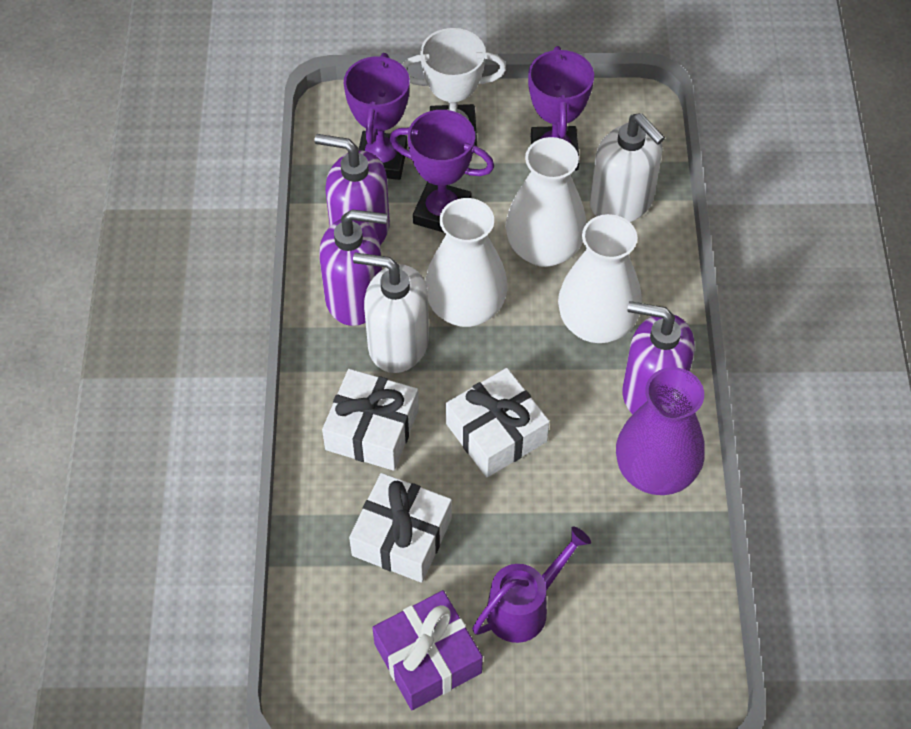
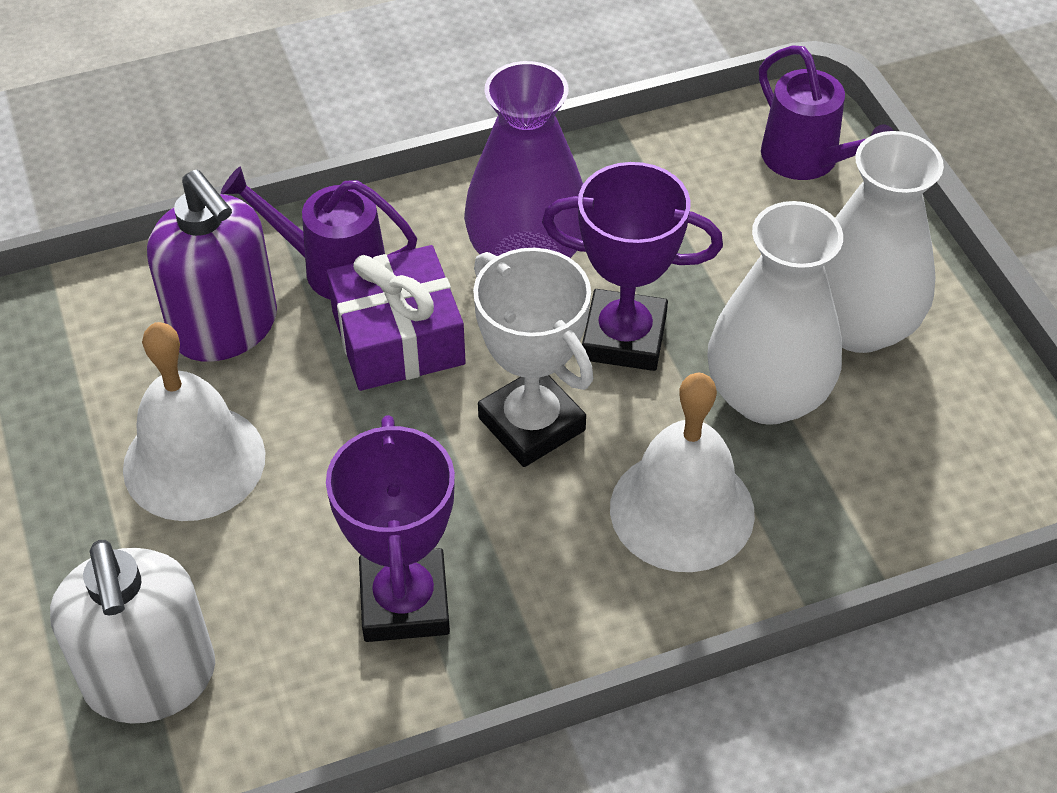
purple soap dispenser: [315,134,390,245] [319,209,387,326] [622,301,695,415] = 3 -> [147,170,277,362] = 1
purple trophy: [344,53,410,180] [390,110,494,232] [528,46,594,171] = 3 -> [326,415,455,642] [542,162,723,371] = 2
purple watering can: [472,527,591,643] = 1 -> [221,167,417,300] [759,45,894,180] = 2
white bell: none = 0 -> [123,322,266,521] [610,373,755,572] = 2
white gift: [322,369,419,471] [349,473,452,583] [446,368,549,477] = 3 -> none = 0
white soap dispenser: [353,253,429,373] [590,113,665,222] = 2 -> [50,540,215,724] = 1
white vase: [425,198,508,327] [506,137,586,267] [558,214,642,343] = 3 -> [707,201,843,425] [824,131,944,353] = 2

